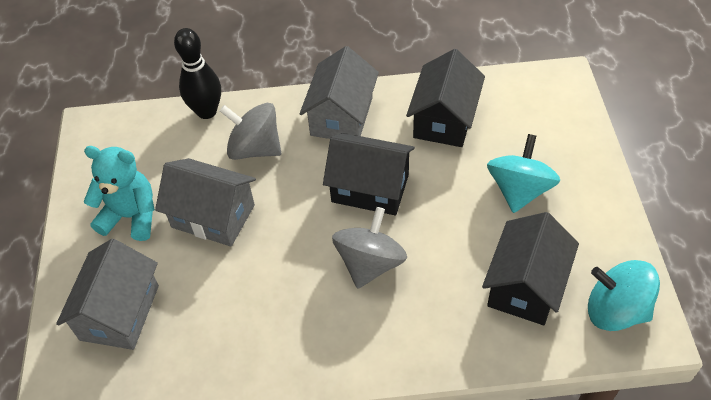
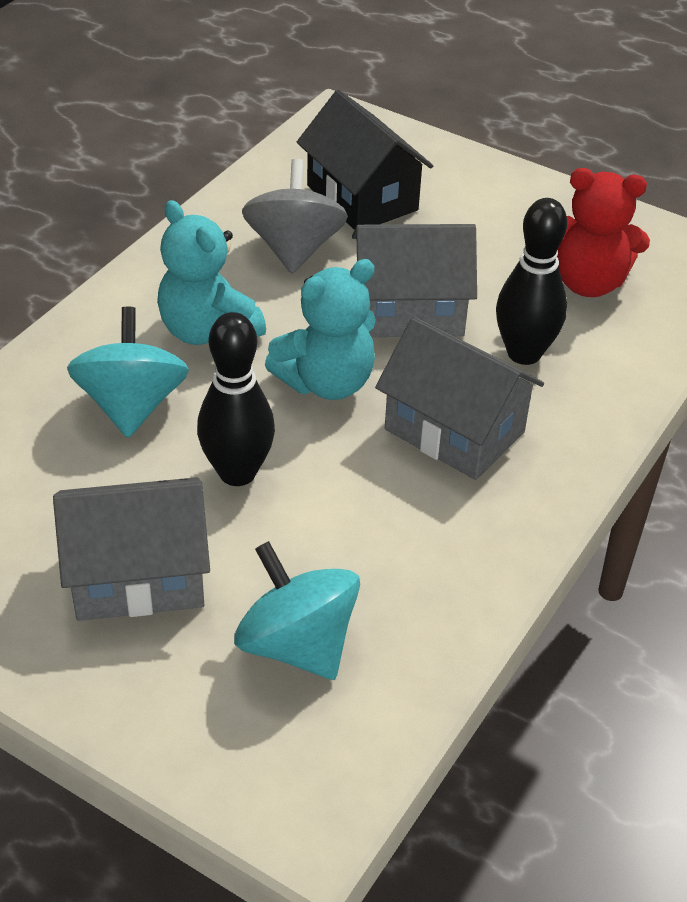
black bowling pin: [174,28,221,119] = 1 -> [197,312,275,486] [496,198,567,365] = 2
black house: [323,133,415,215] [406,49,485,147] [482,212,579,325] = 3 -> [297,90,433,230] = 1
grey spinning top: [220,103,281,160] [332,207,407,289] = 2 -> [242,159,348,274] = 1
red teddy bear: none = 0 -> [557,168,650,297] = 1
turquoise teddy bear: [84,146,155,241] = 1 -> [157,200,266,345] [265,259,376,400] = 2

